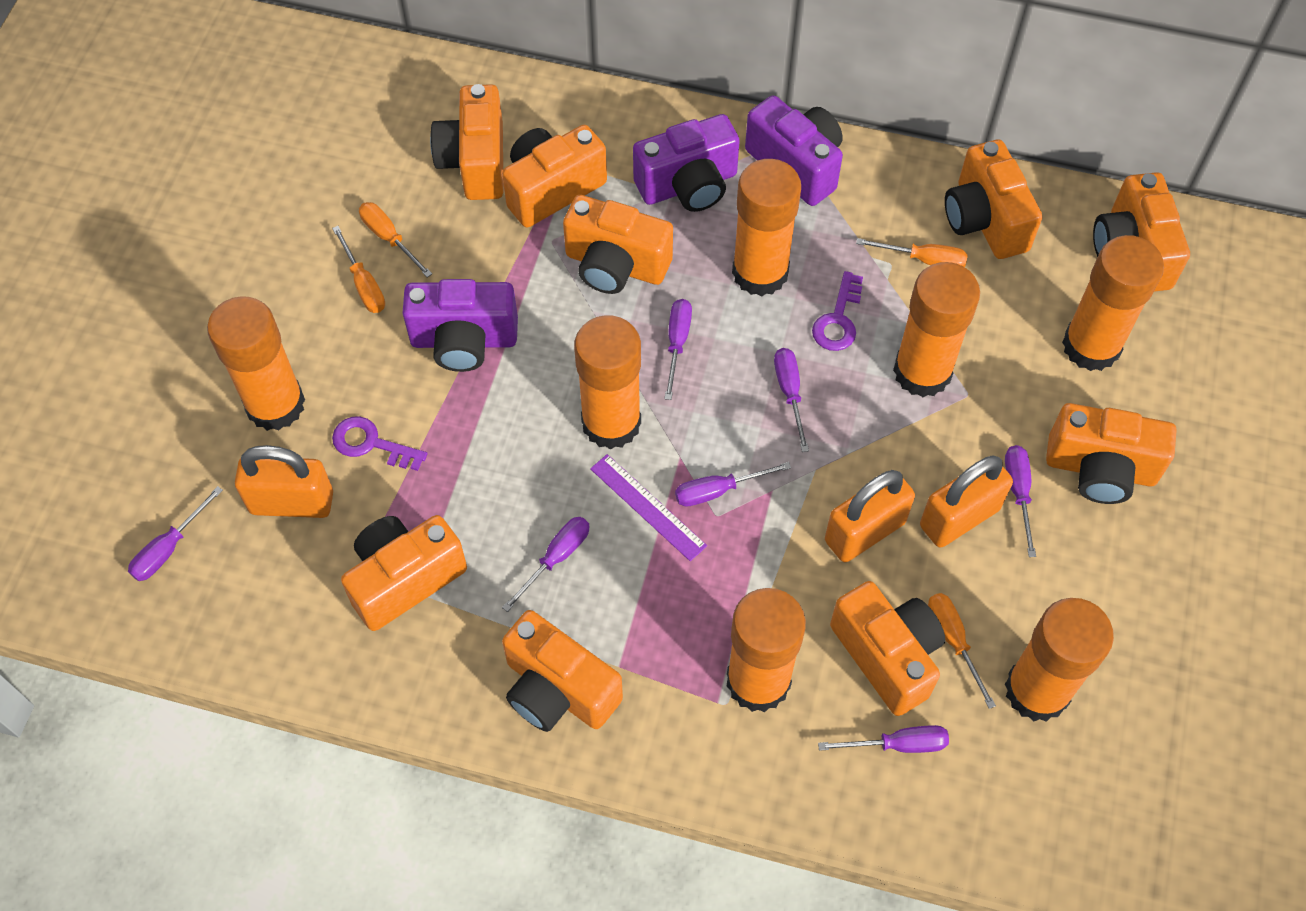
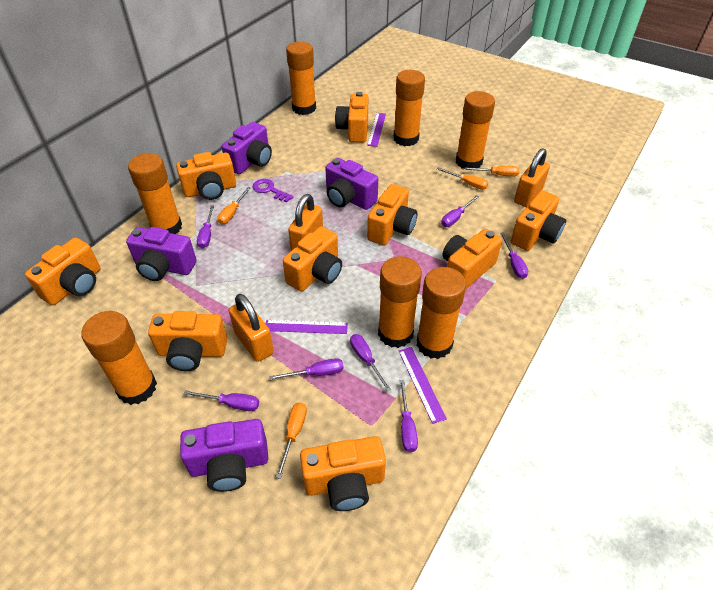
purple camera: [403,279,518,372] [633,114,740,212] [745,95,843,206] = 3 -> [126,227,197,281] [180,419,268,492] [222,122,272,174] [325,158,378,210] = 4
purple key: [332,416,428,471] [812,271,863,351] = 2 -> [253,179,293,202] = 1
purple ruler: [590,454,707,561] = 1 -> [266,320,348,334] [367,113,386,147] [399,347,447,424] = 3

